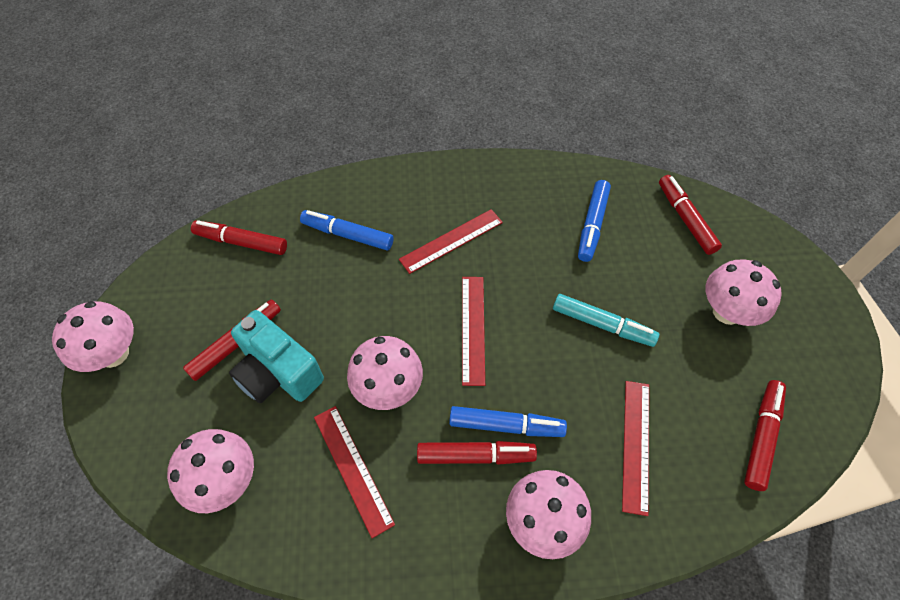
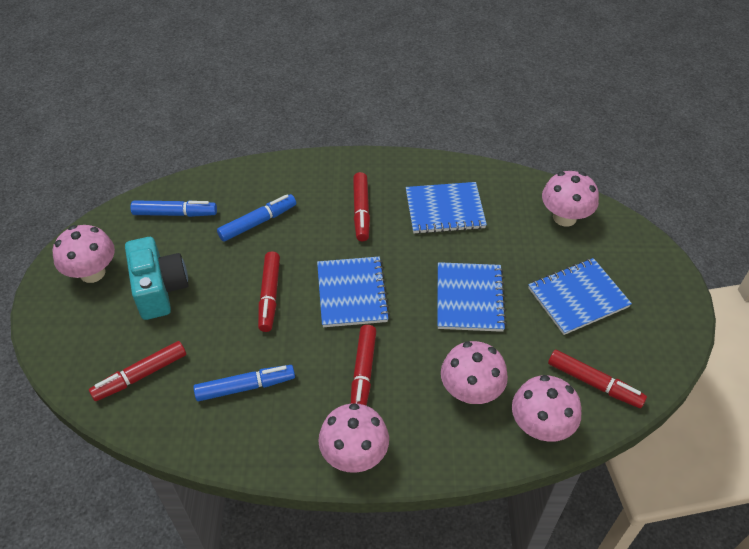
blue notebook: none = 0 -> [317,257,390,327] [406,182,487,234] [437,262,507,332] [528,258,632,335] = 4
red ruler: [314,406,395,538] [399,209,503,274] [462,277,485,386] [622,381,649,516] = 4 -> none = 0
turquoise marker: [553,294,659,347] = 1 -> none = 0

